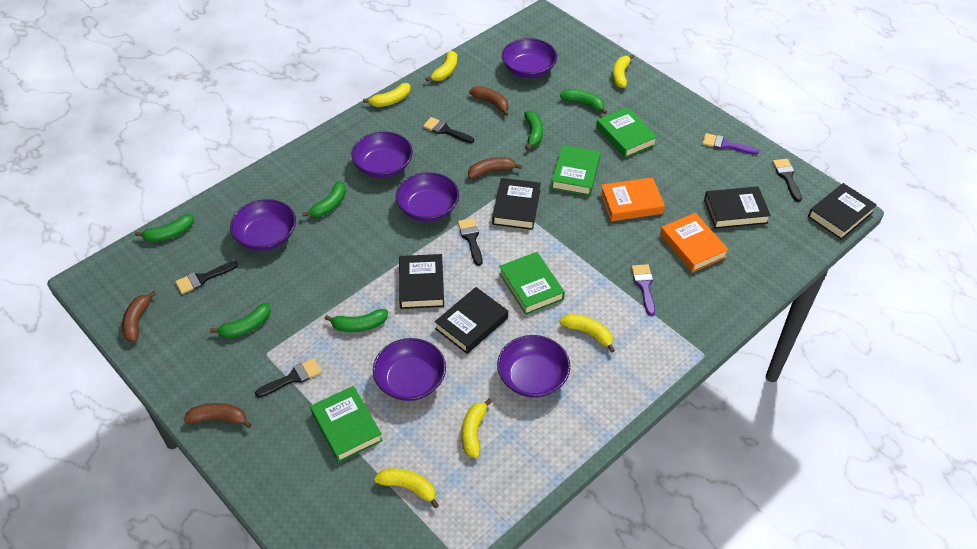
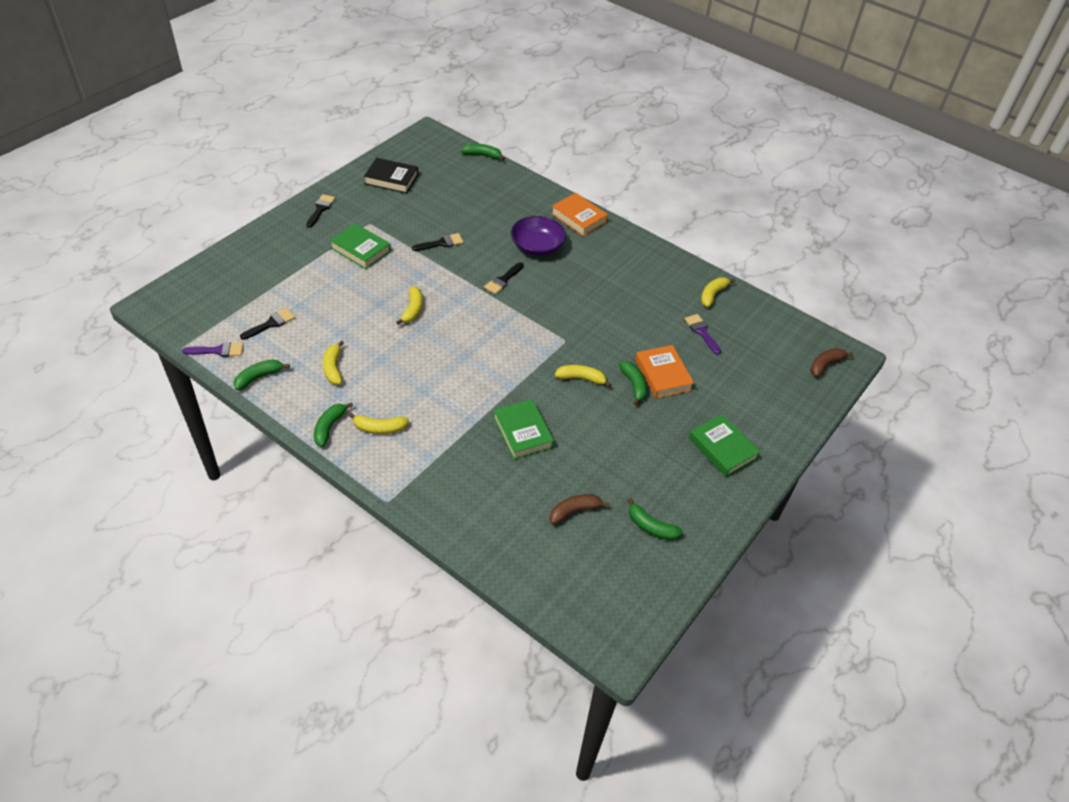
black book: [399,254,444,309] [435,287,508,354] [492,178,541,230] [704,186,771,229] [808,183,877,240] = 5 -> [364,158,418,194] = 1
black brush: [175,261,238,294] [255,358,322,397] [423,117,474,143] [458,218,482,266] [773,159,802,202] = 5 -> [240,308,295,340] [306,194,335,228] [412,233,464,251] [484,262,524,294] = 4
brown banana: [122,291,156,342] [184,403,252,428] [468,157,522,179] [469,86,509,116] = 4 -> [550,494,610,525] [810,348,853,377] = 2
green banana: [135,214,194,242] [210,303,271,338] [302,181,346,217] [325,309,388,332] [524,111,543,150] [560,89,607,114] = 6 -> [234,359,290,390] [314,402,353,447] [461,144,505,160] [618,361,647,406] [628,498,683,540] = 5
green book: [310,386,383,463] [499,252,565,315] [551,145,601,196] [596,107,657,158] = 4 -> [330,223,391,269] [493,399,554,460] [689,414,760,477] = 3
purple bowl: [230,199,296,251] [351,132,413,178] [373,338,446,401] [396,172,459,222] [497,335,570,398] [502,38,557,78] = 6 -> [511,216,566,256] = 1
yellow banana: [363,83,411,107] [374,468,439,508] [426,51,457,81] [462,398,492,458] [560,314,615,353] [612,54,634,88] = 6 -> [323,340,344,385] [349,413,409,434] [396,287,423,325] [555,365,611,387] [701,277,735,307] = 5

